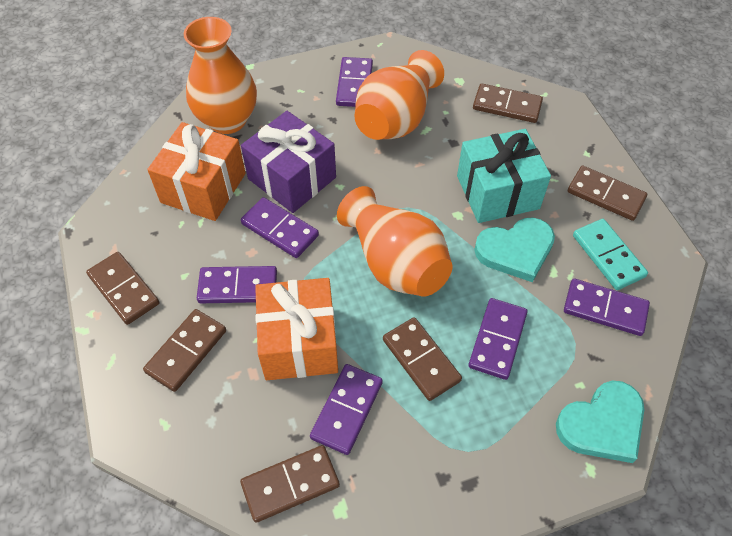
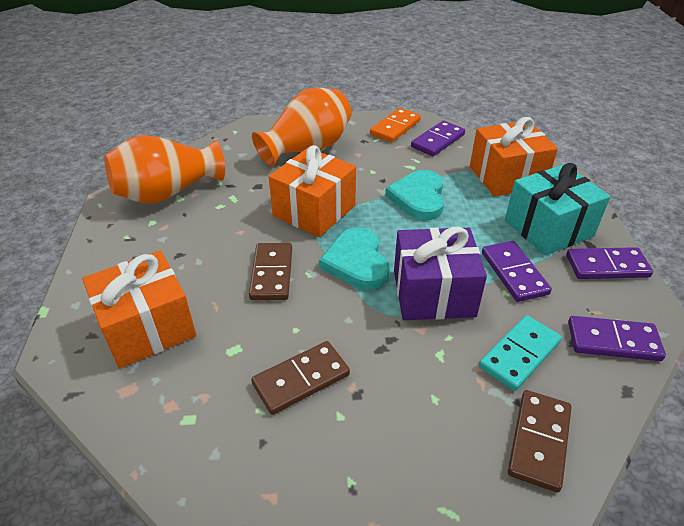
brown domino: [86,252,159,325] [143,309,226,392] [240,445,340,523] [383,317,462,401] [473,83,543,123] [568,166,647,221] = 6 -> [249,243,292,300] [251,341,350,415] [508,390,571,492] = 3
orange domino: none = 0 -> [370,108,421,142] = 1
orange gift: [147,122,246,221] [255,278,338,380] = 2 -> [82,250,196,368] [269,145,356,237] [470,117,558,197] = 3
orange vase: [184,17,257,134] [337,186,452,297] [354,50,444,140] = 3 -> [104,135,225,204] [252,88,352,167] = 2
purple domino: [197,266,277,303] [241,197,319,258] [310,364,383,455] [336,57,373,107] [468,298,528,380] [564,279,650,336] = 6 -> [411,121,465,156] [482,241,552,302] [566,247,653,279] [568,316,666,361] = 4

